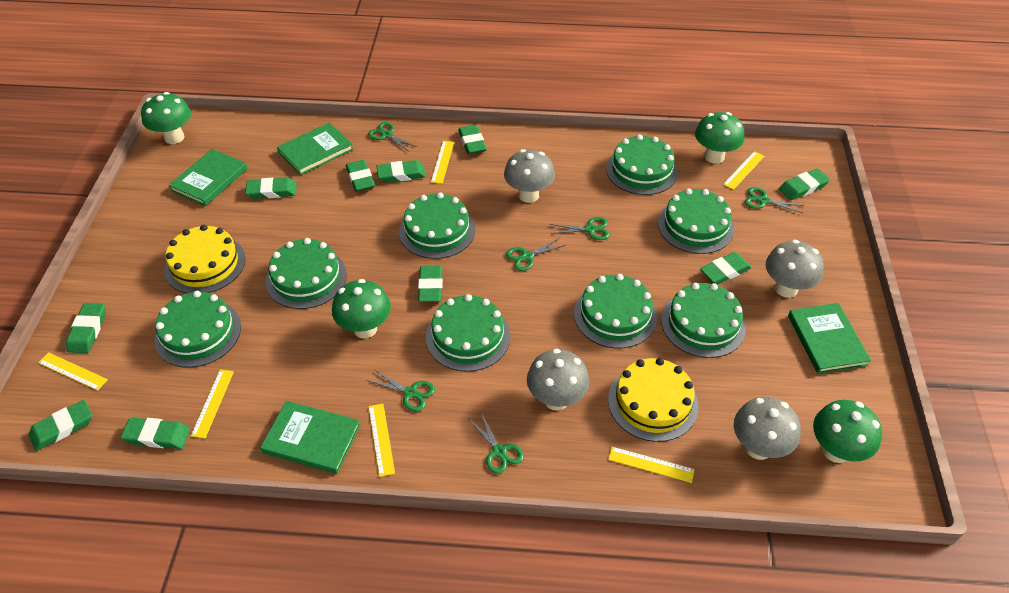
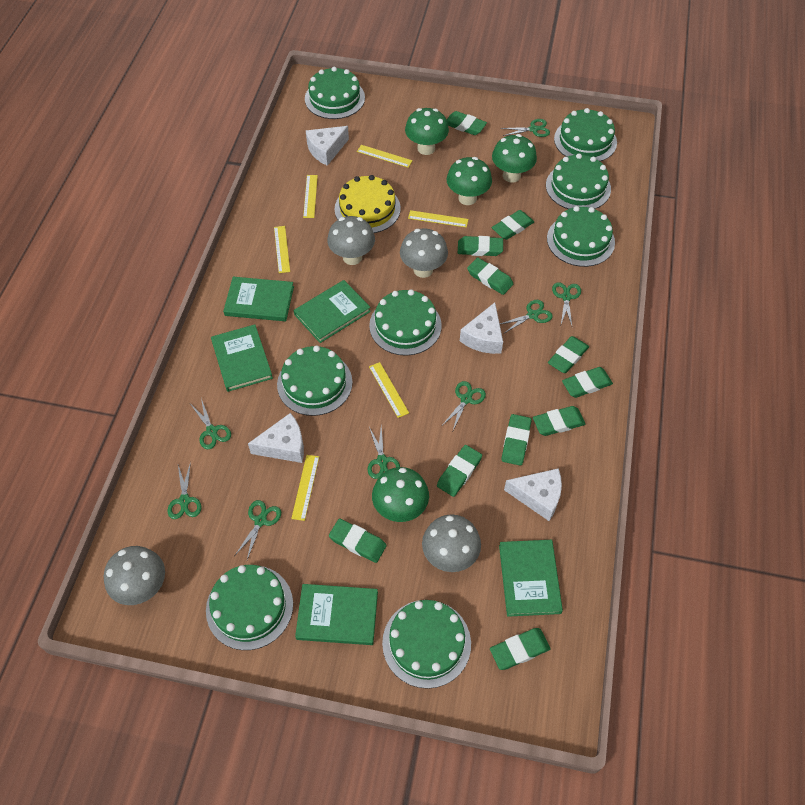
green book: [169,149,248,206] [260,401,360,474] [277,123,353,175] [788,303,871,374] = 4 -> [211,324,273,392] [223,277,294,321] [294,280,371,343] [295,584,378,645] [499,540,563,617] = 5
green eraser: [29,400,92,451] [66,303,106,353] [121,417,190,449] [245,177,297,199] [346,160,375,192] [377,160,426,182] [418,266,443,302] [458,125,487,154] [700,252,752,285] [779,169,830,200] = 10 -> [329,518,387,563] [437,445,482,497] [447,111,487,135] [458,236,503,256] [467,257,513,295] [490,628,551,670] [492,210,534,240] [501,414,531,466] [533,406,585,436] [548,336,589,373] [562,367,613,398] = 11
green scissors: [367,369,435,412] [368,122,417,152] [468,412,524,474] [506,238,566,271] [550,217,609,240] [745,187,804,213] = 6 -> [168,462,201,519] [191,399,231,449] [235,500,281,560] [368,427,400,479] [443,381,486,430] [500,300,553,333] [501,119,550,137] [552,282,581,325] = 8
white cheese: none = 0 -> [248,413,304,463] [306,126,349,166] [460,302,503,354] [504,468,562,521] = 4
yellow cake: [164,225,245,293] [608,358,698,442] = 2 -> [334,175,401,233] = 1

